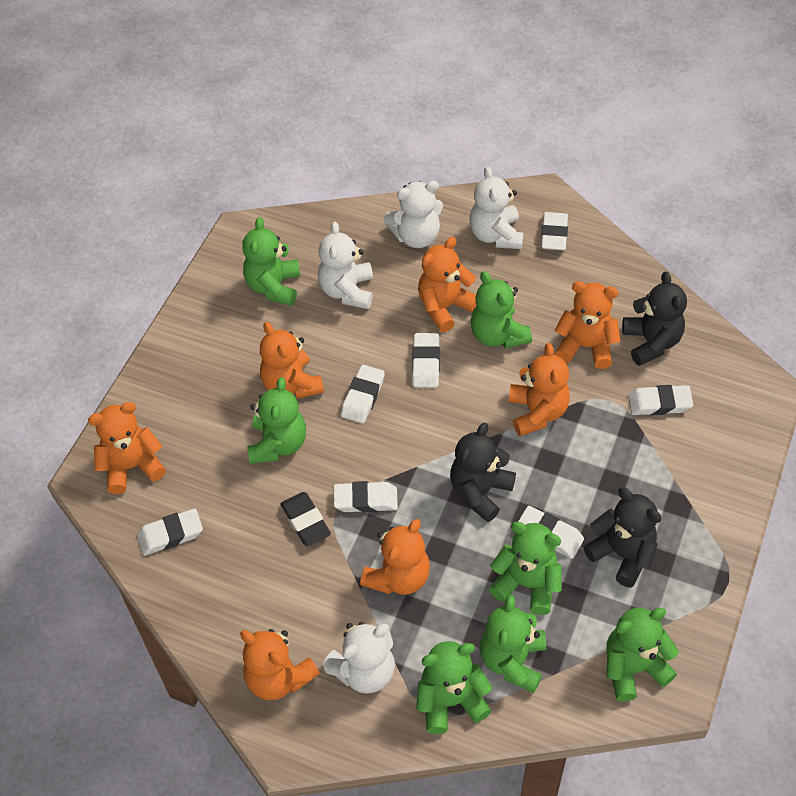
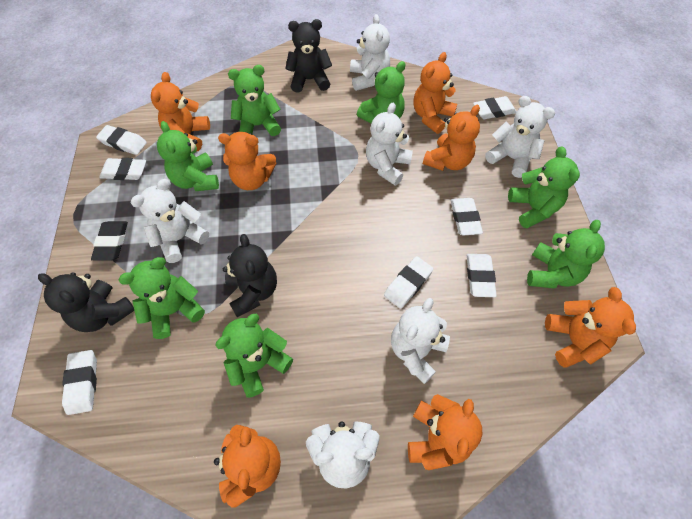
white teddy bear: [318,222,373,309] [322,622,395,694] [384,181,443,248] [469,166,523,249] = 4 -> [131,179,209,263] [306,421,380,488] [350,14,390,91] [366,103,413,186] [391,298,450,384] [485,96,555,178] = 6

